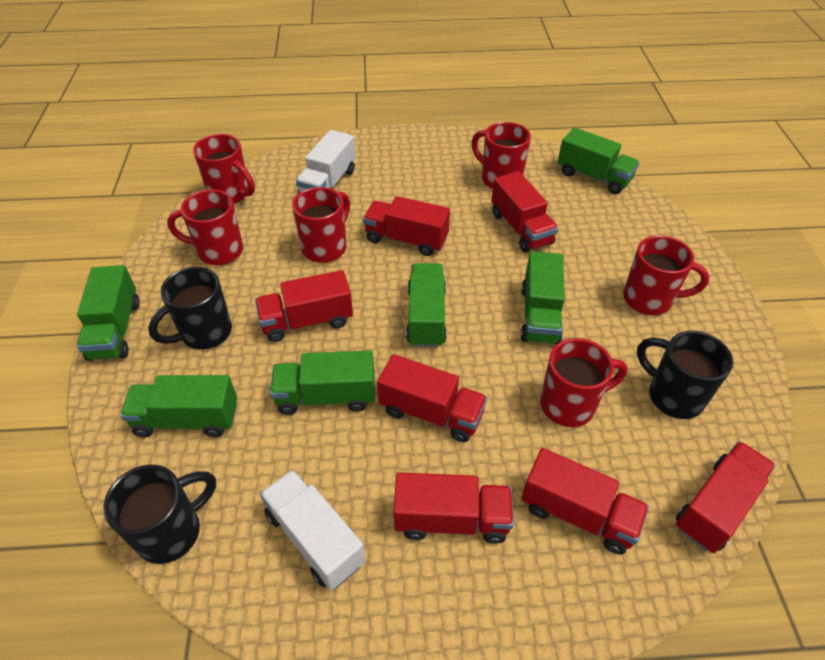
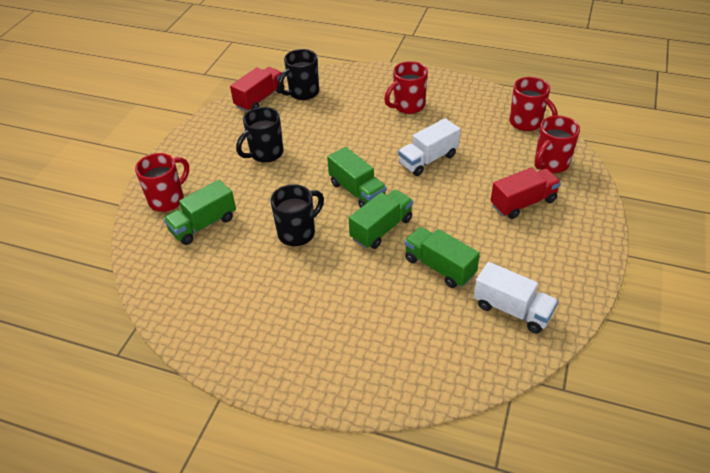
green truck: [77,265,140,361] [120,375,237,437] [270,350,375,415] [406,263,447,348] [521,251,565,345] [558,128,639,194] = 6 -> [163,180,236,245] [327,147,386,208] [349,190,413,249] [404,227,480,288] = 4
red mug: [167,189,243,265] [193,134,255,204] [292,187,350,263] [471,122,531,189] [540,338,628,427] [623,235,709,315] = 6 -> [135,153,189,212] [384,61,428,114] [509,77,557,131] [535,115,580,173] = 4
red truck: [255,270,353,342] [363,196,450,256] [377,354,487,442] [394,472,514,544] [491,171,558,253] [521,448,649,555] [676,441,776,553] = 7 -> [230,67,285,112] [491,167,561,219] = 2

